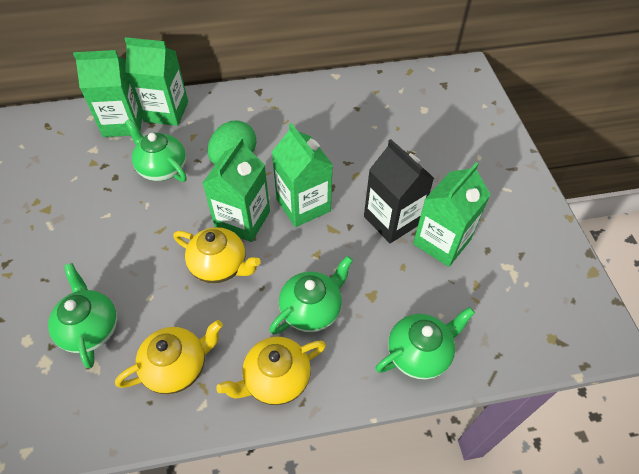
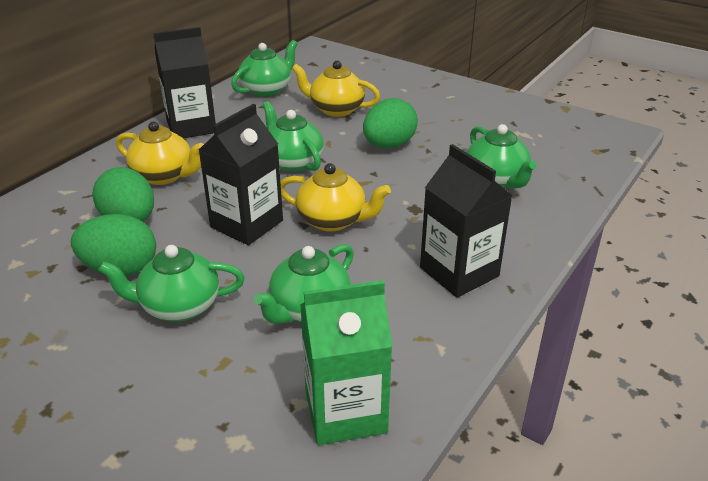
black carton: [364,139,434,243] = 1 -> [153,27,216,139] [199,104,283,245] [420,144,513,298] = 3
green carton: [73,50,142,137] [125,37,188,126] [202,137,270,242] [272,123,333,227] [413,162,491,267] = 5 -> [300,280,393,445] = 1
green egg: [207,121,256,164] = 1 -> [71,214,156,276] [93,167,154,222] [363,98,418,148] = 3
green teapot: [48,263,117,368] [125,119,187,182] [269,256,353,334] [375,307,475,379] = 4 -> [98,245,245,321] [231,40,298,97] [254,244,354,324] [263,101,324,172] [467,124,537,188] = 5

